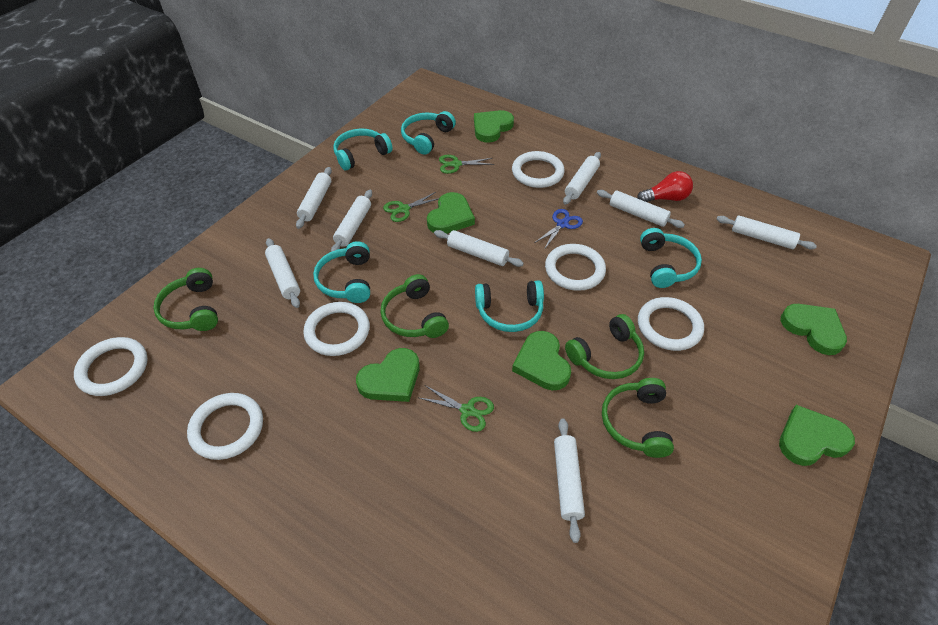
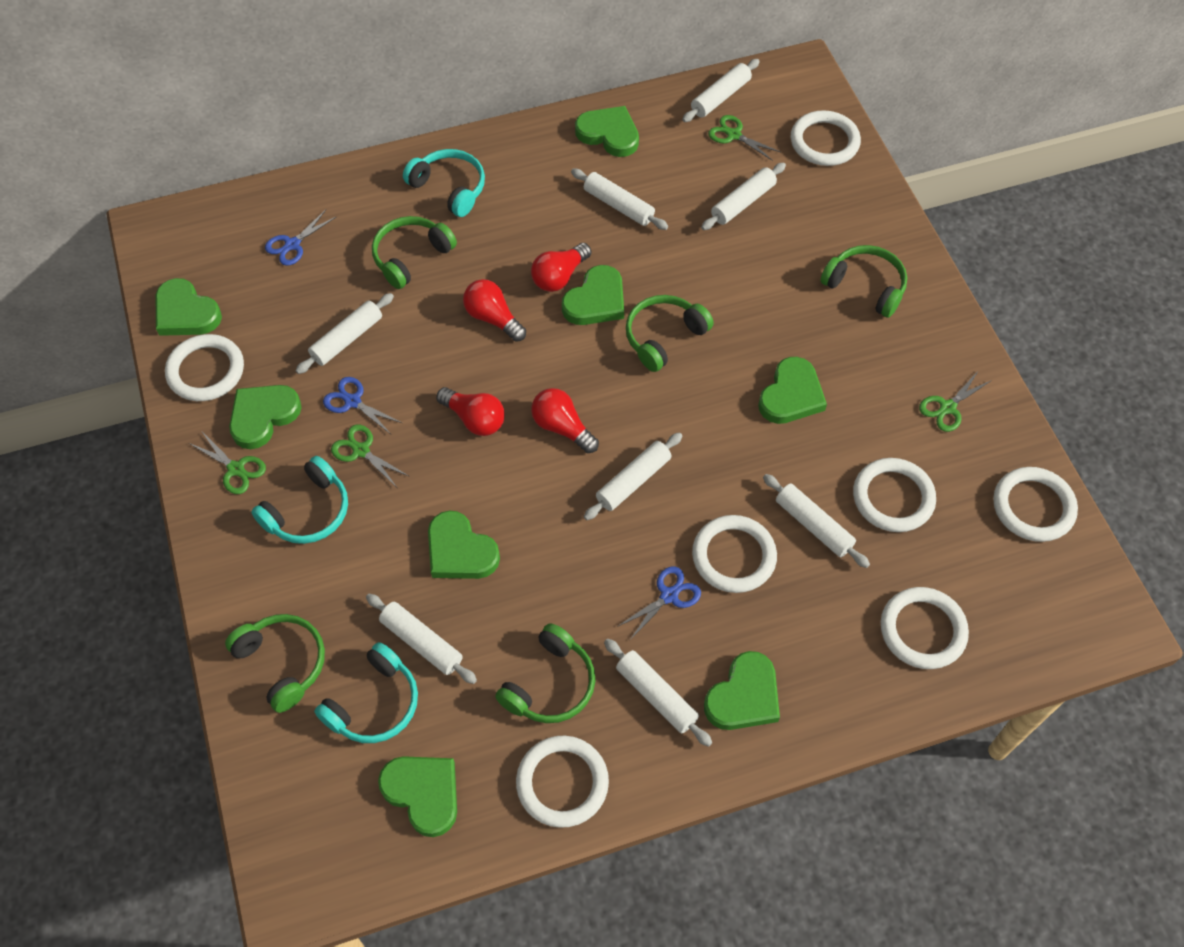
blue scissors: [534,209,583,248] = 1 -> [265,210,337,266] [323,377,402,434] [617,566,701,640] = 3
green headphones: [153,268,218,331] [380,274,449,338] [565,314,644,379] [602,378,674,458] = 4 -> [225,614,325,713] [372,216,457,289] [495,623,595,723] [626,295,714,372] [820,245,907,318] = 5
green heart: [356,348,419,402] [427,192,475,234] [474,110,514,143] [512,331,571,390] [779,405,855,466] [781,304,847,355] = 6 -> [156,278,222,336] [229,385,302,449] [378,756,457,837] [428,511,500,579] [562,265,624,325] [575,106,639,157] [704,651,780,730] [758,357,827,424] = 8
green scissors: [383,192,439,222] [420,385,494,432] [439,155,494,174] = 3 -> [189,432,266,494] [331,425,410,486] [708,115,780,161] [919,370,992,432] = 4
red light bulb: [637,171,693,202] = 1 -> [436,387,505,436] [463,279,526,342] [531,243,591,292] [531,388,599,453] = 4
turquoise headphones: [313,241,370,303] [333,129,392,170] [401,111,456,155] [475,280,544,332] [640,228,702,288] = 5 -> [251,456,348,544] [314,642,418,743] [403,149,485,217] = 3
white ring: [74,337,148,396] [187,393,263,460] [303,302,370,356] [512,151,565,188] [545,244,606,291] [638,297,704,351] = 6 -> [165,334,244,401] [516,736,609,828] [692,515,777,593] [791,110,861,166] [853,458,936,532] [881,587,969,669] [993,467,1078,542] = 7

